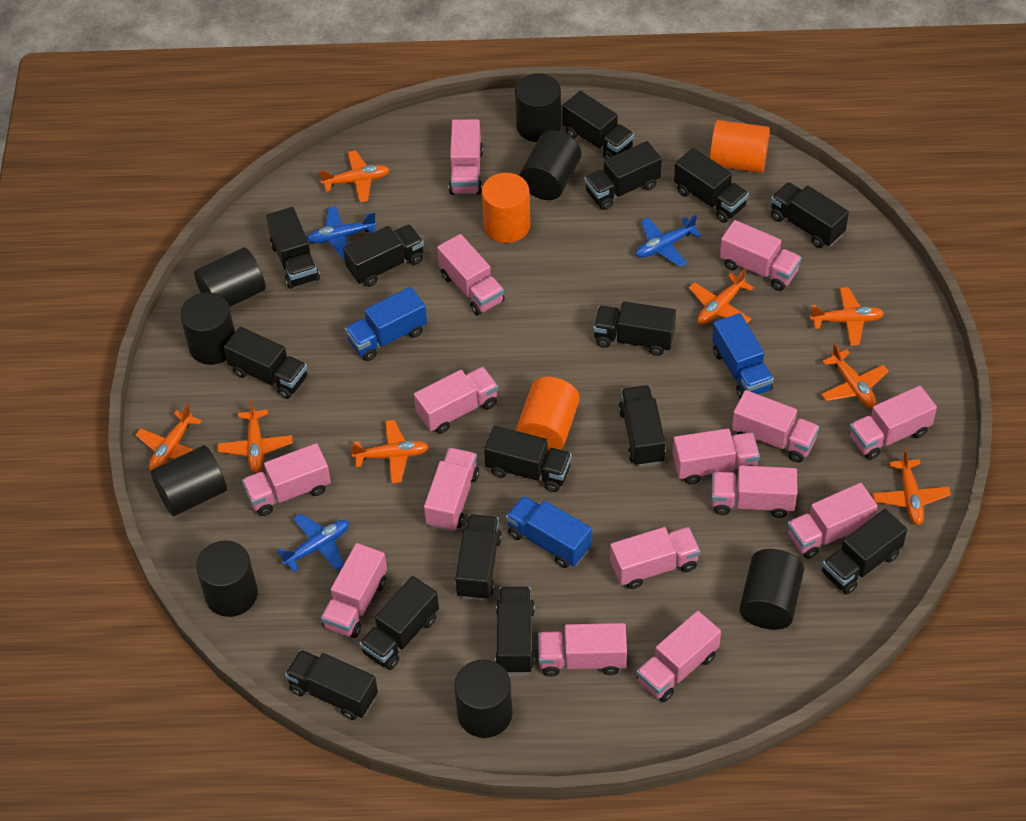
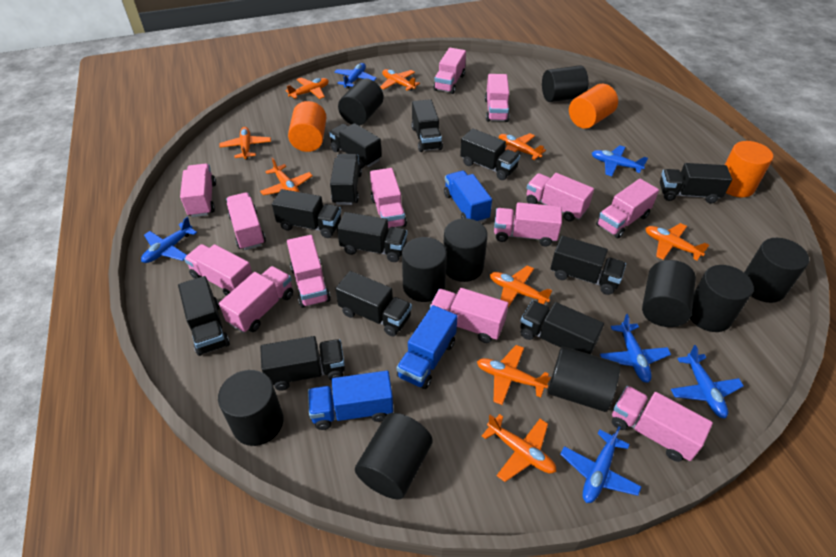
black cylinder: [151,445,227,516] [180,293,235,365] [194,247,266,307] [196,541,258,617] [454,660,513,738] [515,73,561,142] [519,130,581,200] [739,549,804,630] = 8 -> [218,370,284,446] [338,78,384,126] [355,413,433,499] [402,237,447,302] [443,218,488,282] [542,65,588,102] [548,346,620,412] [642,260,696,327] [690,265,754,332] [744,238,809,303] = 10
black truck: [224,327,307,399] [266,207,320,289] [285,650,378,720] [343,224,424,287] [359,576,439,670] [455,514,502,600] [484,425,572,492] [495,587,535,674] [562,91,634,159] [584,141,662,210] [593,301,676,356] [618,385,666,467] [674,148,749,223] [771,182,849,248] [822,509,907,595] = 15 -> [178,276,230,356] [260,336,345,391] [272,189,341,238] [329,123,382,168] [330,154,362,205] [335,271,412,336] [337,212,407,262] [411,99,443,152] [460,128,520,180] [520,301,604,354] [551,236,626,295] [660,163,732,203] = 12
blue plane: [277,513,349,572] [307,206,377,260] [636,215,701,267] = 3 -> [141,217,197,263] [334,63,376,89] [560,426,642,503] [592,145,648,176] [600,314,671,383] [671,345,744,419] = 6
orange plane: [136,404,202,471] [217,400,293,473] [319,150,390,203] [350,420,429,484] [689,268,754,325] [810,287,884,346] [821,344,889,408] [872,449,951,525] = 8 -> [219,127,271,160] [260,158,313,195] [286,77,329,99] [380,69,420,91] [477,345,551,405] [482,414,556,482] [490,265,552,307] [499,133,546,160] [645,223,709,260] = 9
pink truck: [242,443,331,516] [321,543,387,638] [414,367,498,434] [424,448,479,532] [437,234,505,315] [449,119,483,195] [538,623,627,677] [610,527,700,589] [636,611,721,702] [673,428,760,484] [711,465,797,518] [720,220,801,291] [732,390,819,463] [787,483,877,559] [850,386,937,460] = 15 -> [180,163,216,217] [184,244,252,296] [219,266,293,333] [226,192,266,250] [287,235,331,308] [370,168,407,229] [429,288,509,343] [433,48,466,94] [485,74,510,122] [494,202,562,247] [526,173,594,222] [596,179,659,239] [612,386,713,462] = 13

